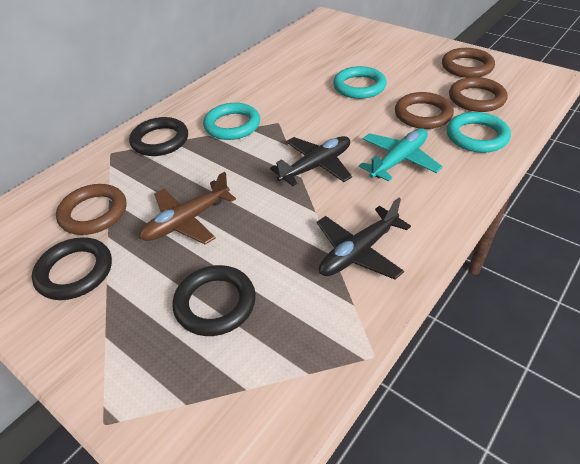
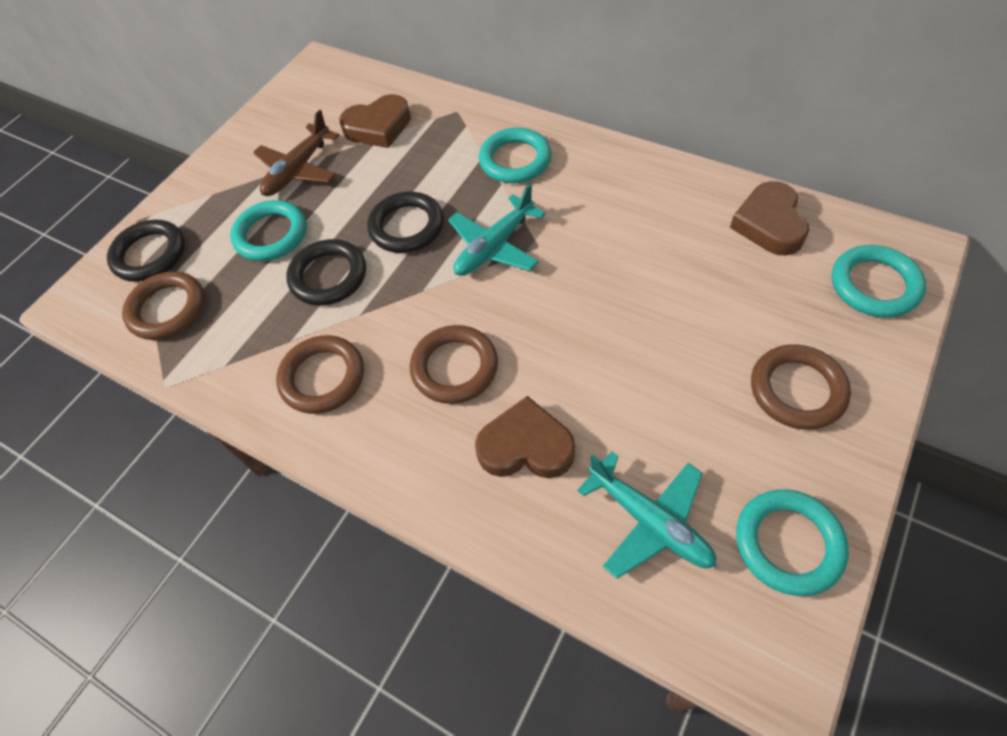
black plane: [270,136,352,186] [317,198,411,280] = 2 -> none = 0
brown heart: none = 0 -> [339,94,411,148] [475,396,575,478] [730,181,809,256] = 3
turquoise plane: [359,128,443,182] = 1 -> [448,184,546,276] [577,451,717,579] = 2
turquoise ring: [203,103,260,140] [333,66,387,99] [447,112,511,153] = 3 -> [230,200,307,261] [479,128,552,183] [736,489,849,596] [832,245,926,318] = 4

